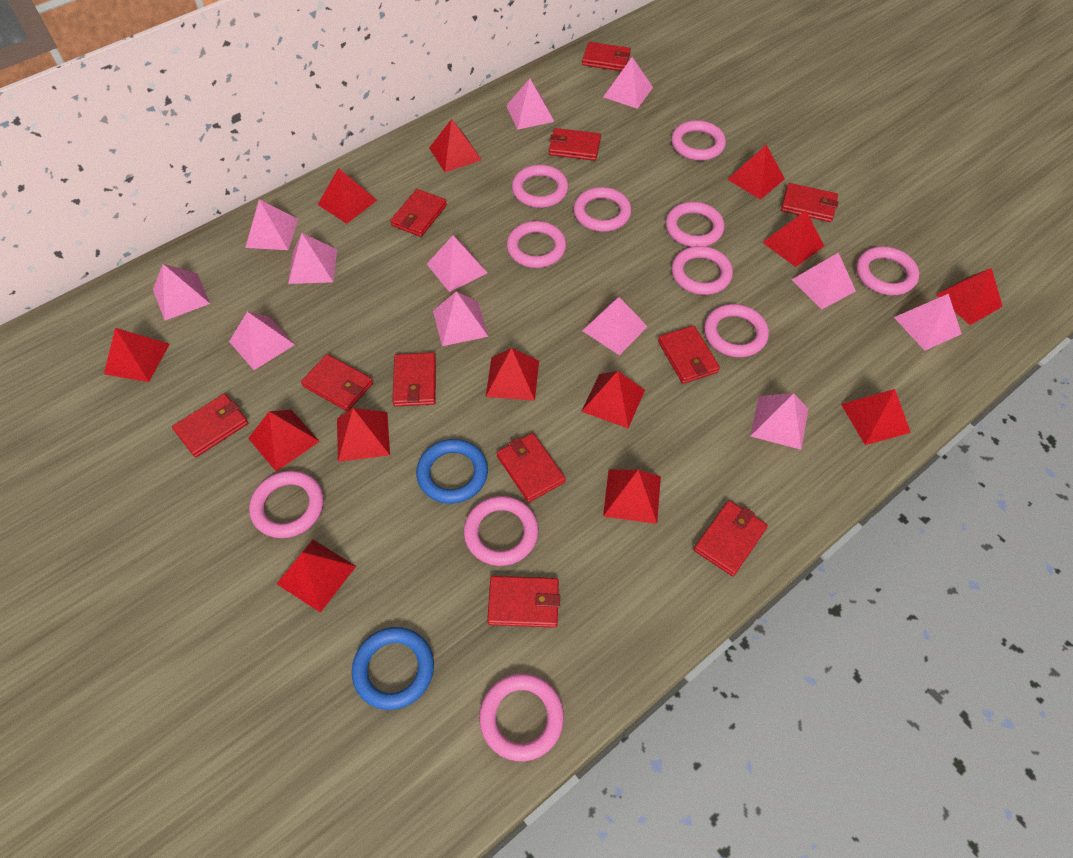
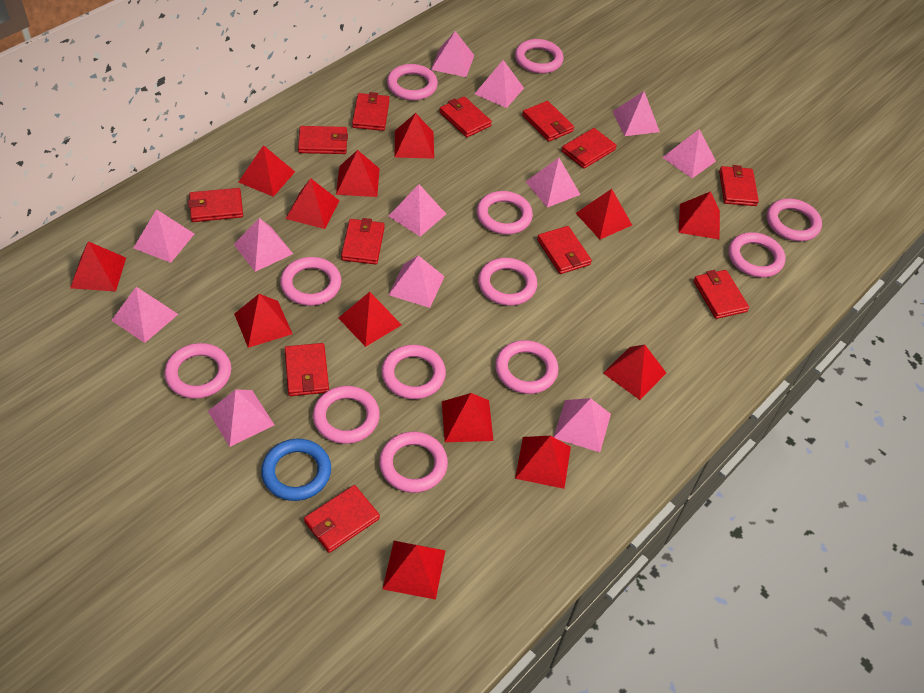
blue ring: [352,627,434,710] [416,439,488,504] = 2 -> [261,439,331,501] = 1
pink ring: [249,471,324,538] [464,496,539,566] [479,674,564,761] [507,221,566,268] [512,165,568,208] [573,187,631,232] [665,202,725,247] [671,120,726,161] [671,246,733,295] [704,304,769,357] [856,247,919,295] = 11 -> [164,343,231,399] [280,257,341,306] [313,386,380,444] [379,432,448,493] [382,345,446,399] [387,64,438,100] [477,191,533,234] [478,258,537,306] [495,340,558,394] [515,39,564,74] [729,232,785,277] [767,199,822,241] = 12
red wallet: [172,394,248,458] [301,354,373,411] [390,189,447,237] [392,353,436,407] [487,576,560,628] [497,433,566,502] [549,128,601,161] [582,42,631,71] [658,326,720,384] [694,500,768,576] [781,183,839,222] = 11 -> [188,188,243,222] [285,343,329,396] [298,126,348,154] [304,485,380,553] [341,218,385,264] [352,92,389,131] [439,96,492,137] [522,101,574,142] [537,226,592,274] [562,128,617,169] [693,270,749,319] [719,165,759,206] = 12

